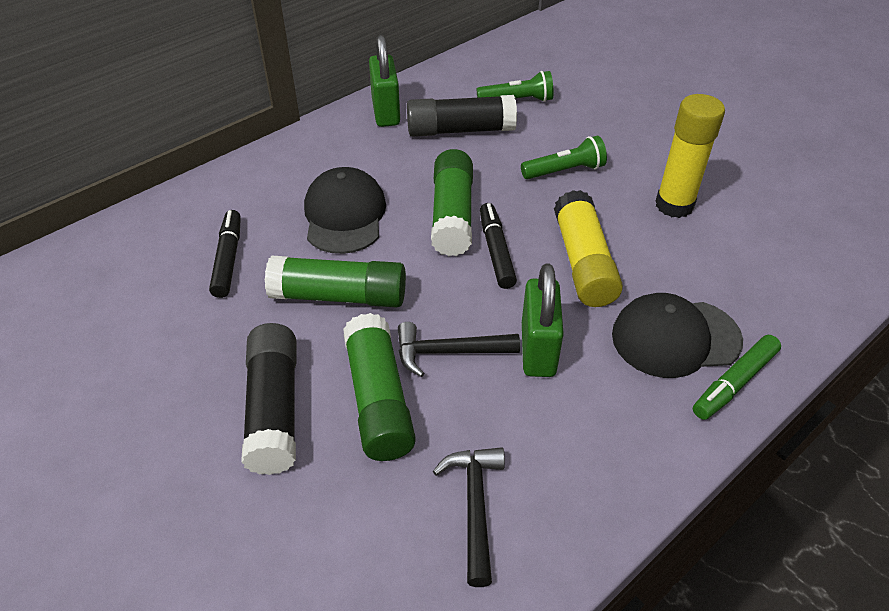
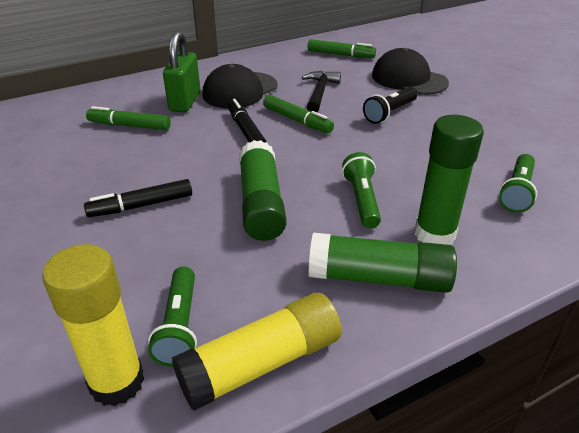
black flashlight: none = 0 -> [363,87,418,124] = 1
black glue stick: [241,323,296,475] [407,95,517,137] = 2 -> none = 0
black hammer: [398,322,520,377] [433,447,505,587] = 2 -> [302,71,341,112] = 1
green flashlight: [477,71,554,102] [521,136,607,179] = 2 -> [148,266,197,367] [342,152,381,228] [499,154,537,213] = 3
green marker: [693,335,781,420] = 1 -> [86,106,171,130] [263,95,334,133] [308,39,376,58] = 3
green padlock: [369,35,400,127] [522,263,564,377] = 2 -> [163,31,200,112] = 1

